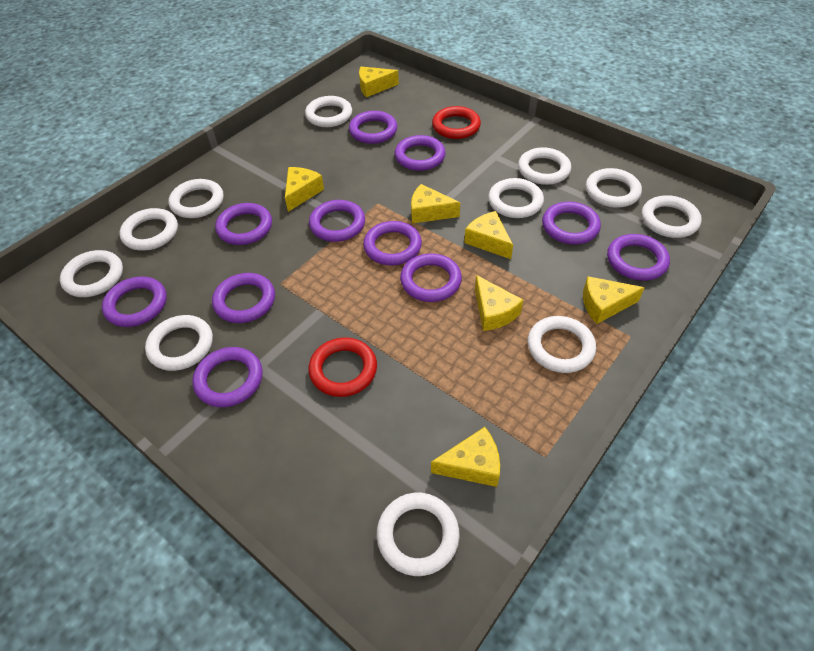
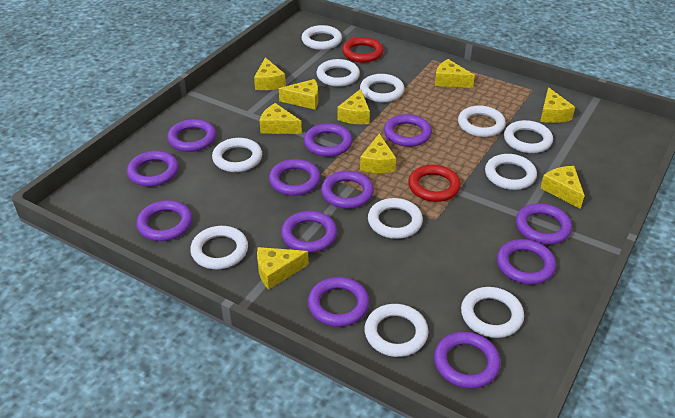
purple ring: [102,276,167,327] [192,347,262,407] [212,273,275,323] [215,203,272,245] [309,200,365,242] [349,111,397,144] [363,221,422,265] [395,135,446,171] [400,254,462,302] [542,202,601,244] [607,234,670,281] = 11 -> [127,151,179,187] [136,200,192,241] [167,119,216,152] [269,159,321,196] [281,211,337,253] [304,123,352,157] [308,277,369,327] [321,171,374,209] [384,114,432,147] [434,332,501,389] [497,239,556,285] [516,203,572,245] = 12
yellow cheese: [285,167,324,212] [359,67,399,97] [411,184,460,224] [431,427,500,487] [464,211,513,259] [475,275,523,331] [583,276,645,324] = 7 -> [254,57,286,90] [257,247,309,289] [259,103,302,134] [279,79,318,109] [337,89,370,124] [360,134,396,173] [435,59,475,88] [540,87,575,123] [541,166,585,209] = 9

